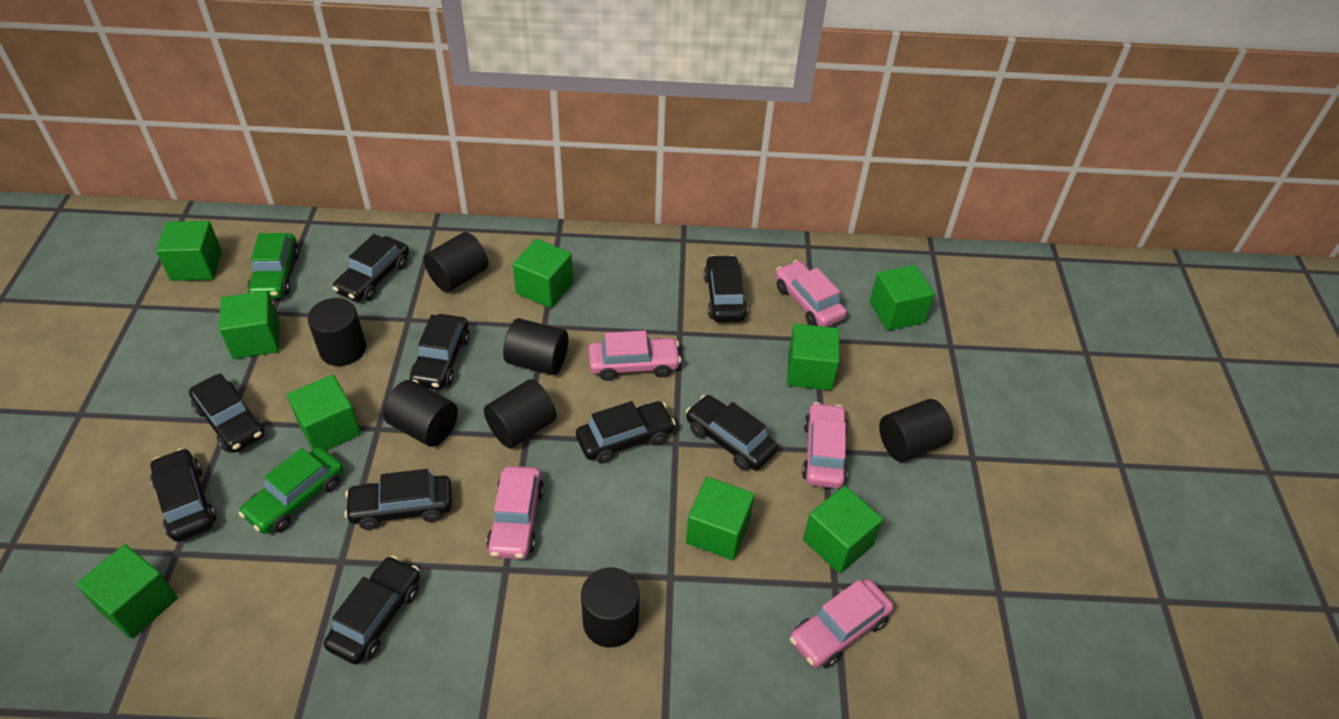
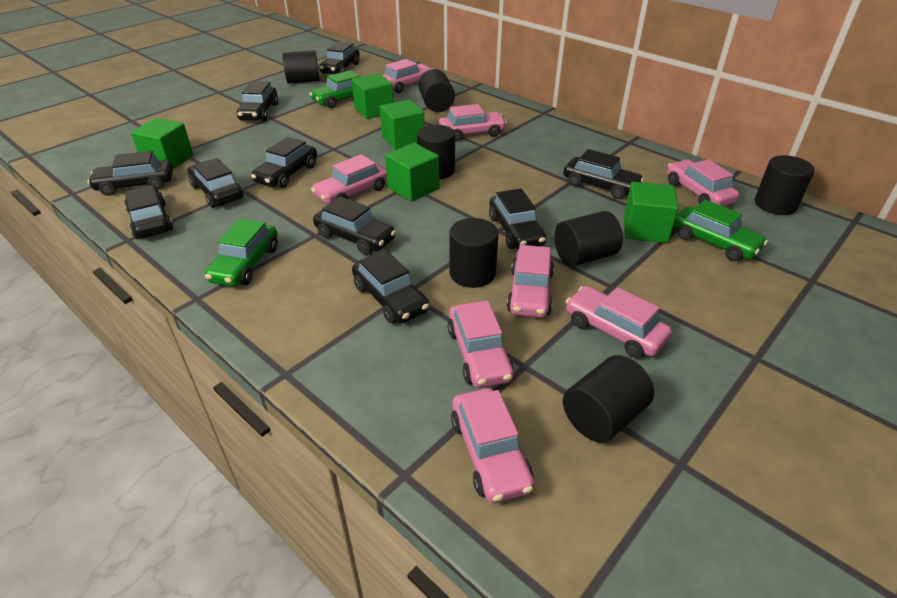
black car: [150,448,216,542] [189,373,265,453] [324,556,420,665] [333,234,409,302] [344,469,452,530] [410,314,470,390] [576,401,676,464] [686,395,778,471] [704,255,748,322] = 9 -> [88,151,173,196] [124,185,173,239] [187,158,244,208] [237,81,278,121] [251,137,317,188] [313,196,396,255] [319,41,360,74] [352,250,429,324] [489,189,546,249] [563,149,644,199] = 10
green car: [239,447,343,534] [248,233,299,299] = 2 -> [205,219,278,287] [309,70,360,108] [673,200,768,262] = 3
green cube: [76,544,178,639] [156,221,222,281] [219,291,279,359] [287,375,361,450] [513,239,573,308] [686,477,755,560] [787,324,840,390] [803,486,883,574] [870,265,935,331] = 9 -> [131,118,193,169] [352,73,393,119] [380,100,425,150] [385,143,439,202] [624,182,679,243] = 5
pink car: [486,466,544,559] [588,330,681,381] [776,260,847,327] [790,579,894,668] [802,402,848,489] = 5 -> [311,154,387,204] [383,59,432,93] [438,104,507,141] [448,300,514,388] [451,388,534,503] [507,245,554,318] [566,286,672,358] [667,159,740,206] = 8

